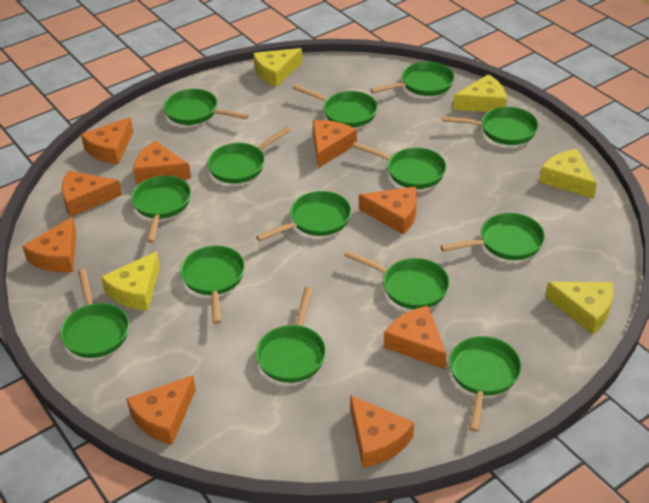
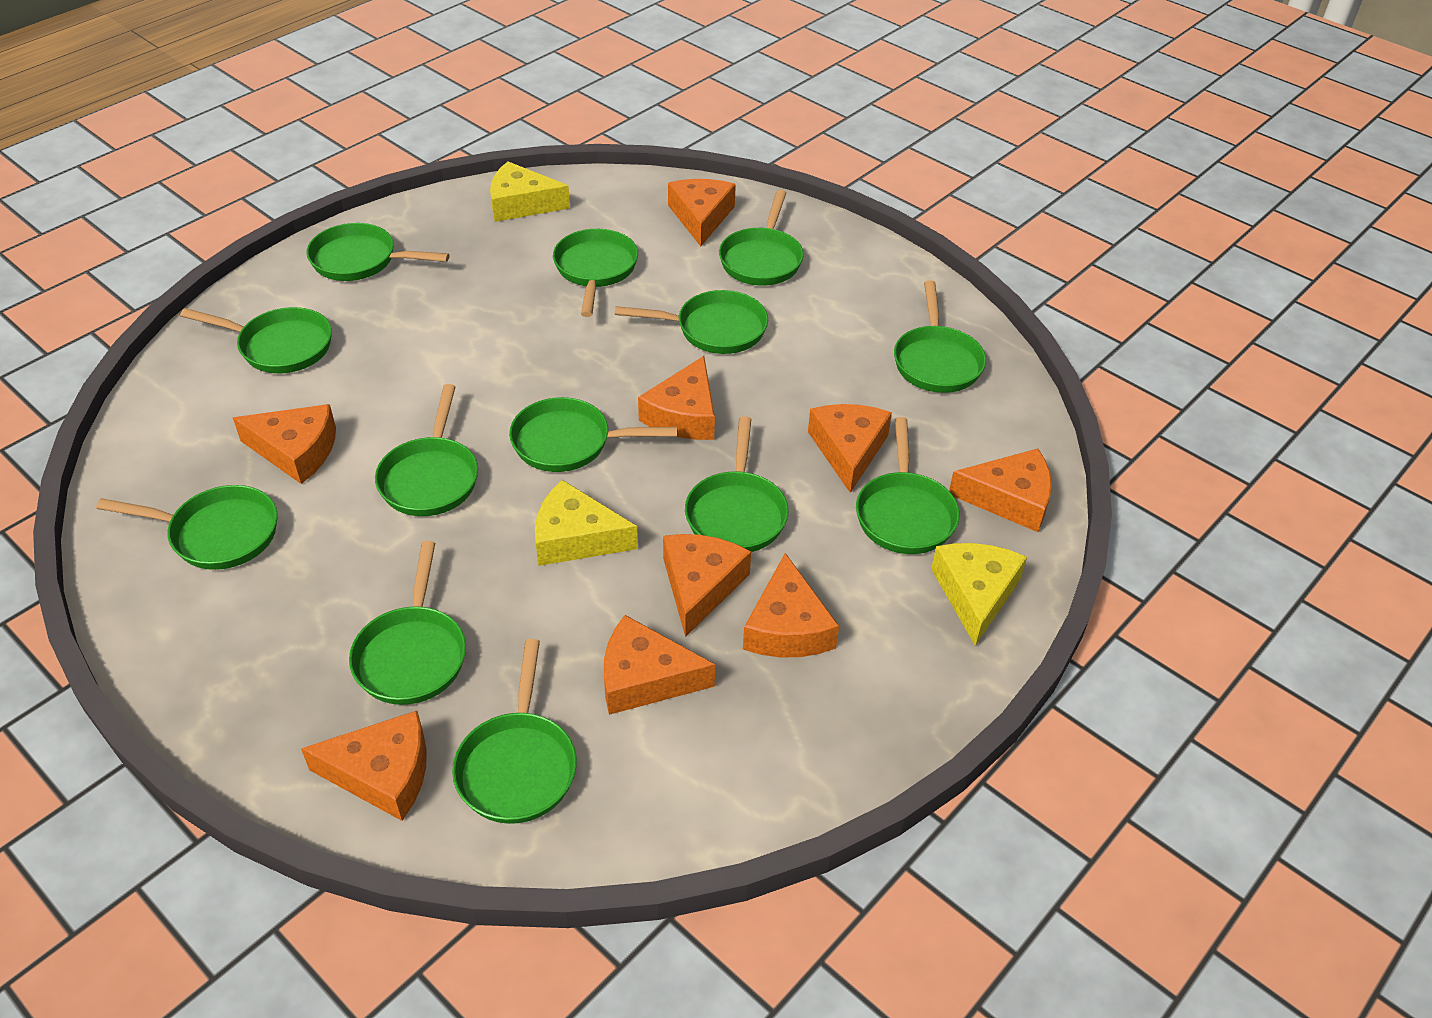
green pan: [60,269,129,358] [131,175,191,243] [164,89,249,125] [180,245,245,324] [207,127,291,184] [256,191,351,241] [256,287,326,383] [292,84,378,128] [344,250,450,309] [352,142,446,189] [370,62,455,96] [440,213,545,260] [442,107,539,145] [449,336,522,432] = 14 -> [96,485,278,570] [180,307,332,373] [307,223,450,281] [349,541,466,705] [375,384,478,516] [452,639,577,824] [509,397,678,472] [553,229,638,317] [615,290,768,354] [685,416,789,552] [719,190,804,286] [856,417,960,554] [894,280,986,393] = 13
yellow cheese: [101,251,160,311] [253,48,303,87] [453,74,507,112] [539,149,597,199] [545,282,614,335] = 5 -> [490,162,570,222] [535,480,638,566] [931,543,1027,646] = 3

